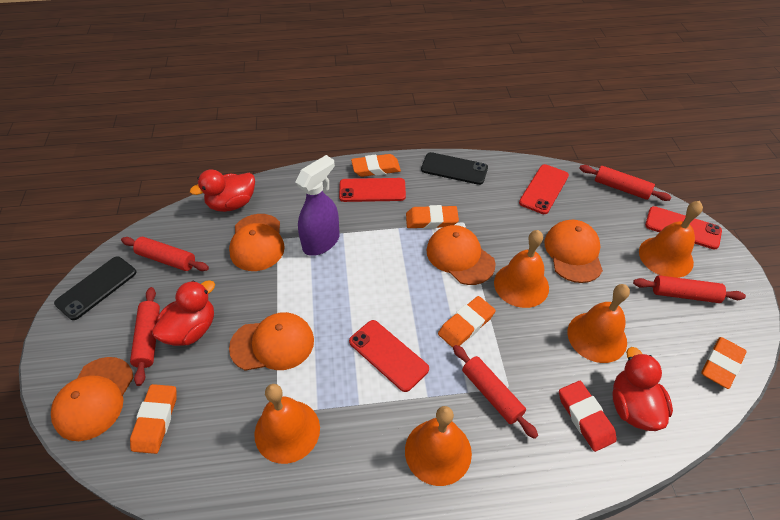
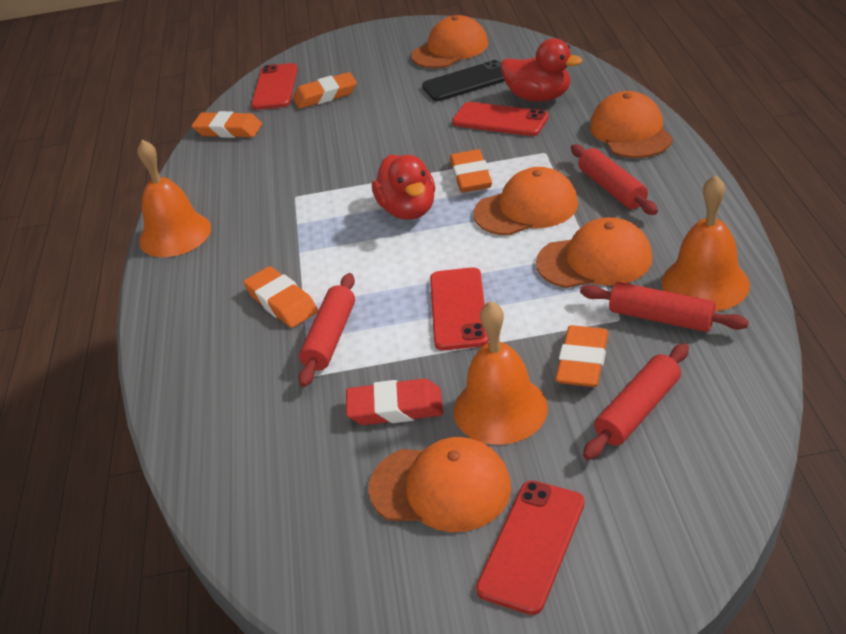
black phone: [54,256,136,320] [421,152,488,185] = 2 -> [422,60,505,101] = 1
orange bell: [254,384,320,464] [405,406,472,486] [494,230,549,308] [567,284,630,363] [639,201,703,278] = 5 -> [137,139,211,257] [453,301,548,445] [662,175,750,311] = 3
purple spray bottle: [296,155,340,256] = 1 -> none = 0
red duck: [152,280,215,346] [190,170,255,212] [612,347,673,431] = 3 -> [372,155,435,220] [501,38,583,102] = 2
red rolling pin: [121,237,209,271] [130,287,160,386] [453,345,538,439] [579,165,672,201] [633,275,746,303] = 5 -> [298,273,355,387] [571,144,658,215] [580,282,749,332] [583,343,689,460] = 4

